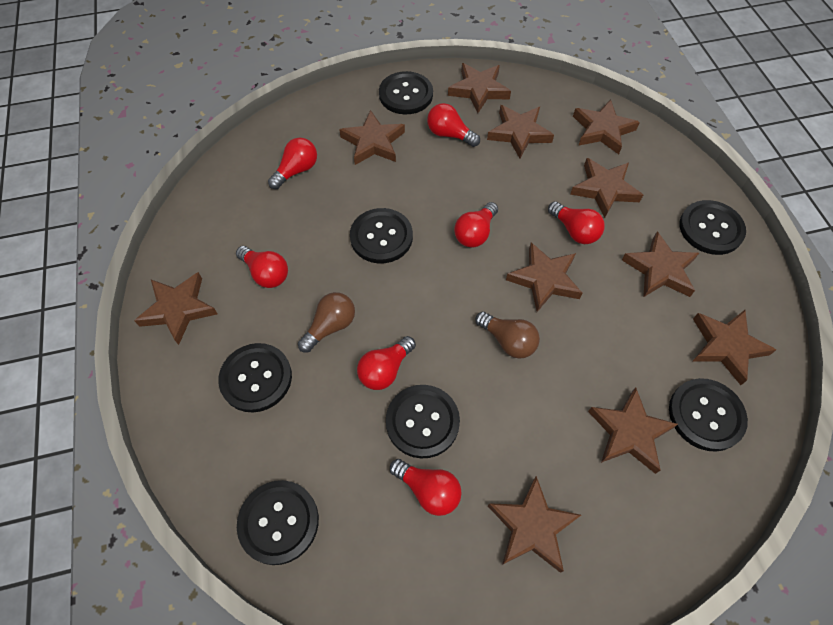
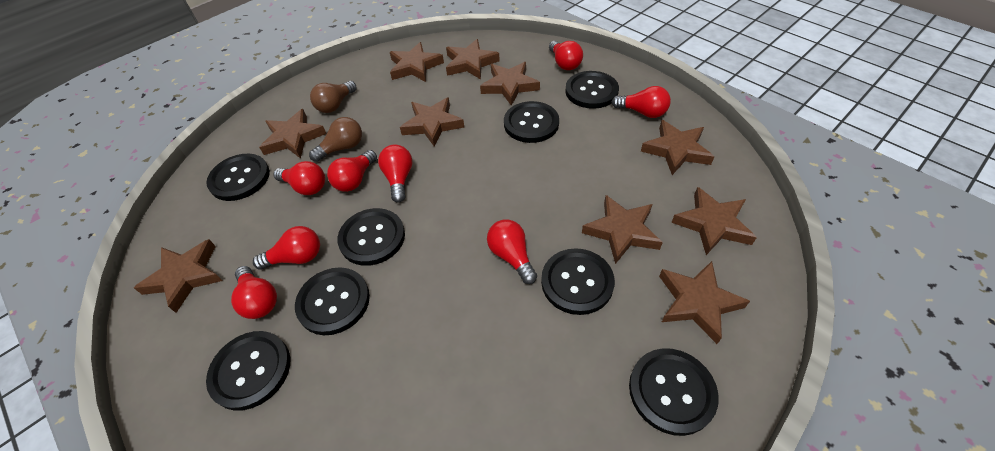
black button: [218,343,292,412] [237,480,319,565] [350,208,413,263] [379,71,433,114] [386,385,460,459] [669,378,748,452] [680,200,746,255] = 7 -> [206,154,270,201] [206,331,290,411] [295,267,370,335] [337,208,405,266] [504,101,559,143] [541,248,615,315] [565,71,619,109] [629,348,719,436] = 8
brown star: [134,272,217,345] [339,110,405,165] [448,63,511,113] [487,105,554,158] [488,476,581,573] [506,243,582,312] [570,158,643,218] [573,100,640,154] [588,387,678,474] [622,231,699,297] [692,310,776,385] = 11 -> [134,239,222,313] [259,109,326,159] [390,42,444,82] [400,97,464,147] [446,39,500,80] [480,62,540,106] [582,195,663,264] [641,120,714,175] [659,261,750,344] [671,187,757,255] = 10
red light bulb: [236,246,288,288] [268,137,317,189] [357,336,416,390] [390,459,462,516] [427,103,480,147] [454,202,498,247] [548,202,605,244] = 7 -> [231,266,277,319] [253,226,320,270] [273,161,325,195] [327,150,377,192] [378,144,413,203] [487,219,537,284] [549,41,583,70] [612,86,671,118] = 8

